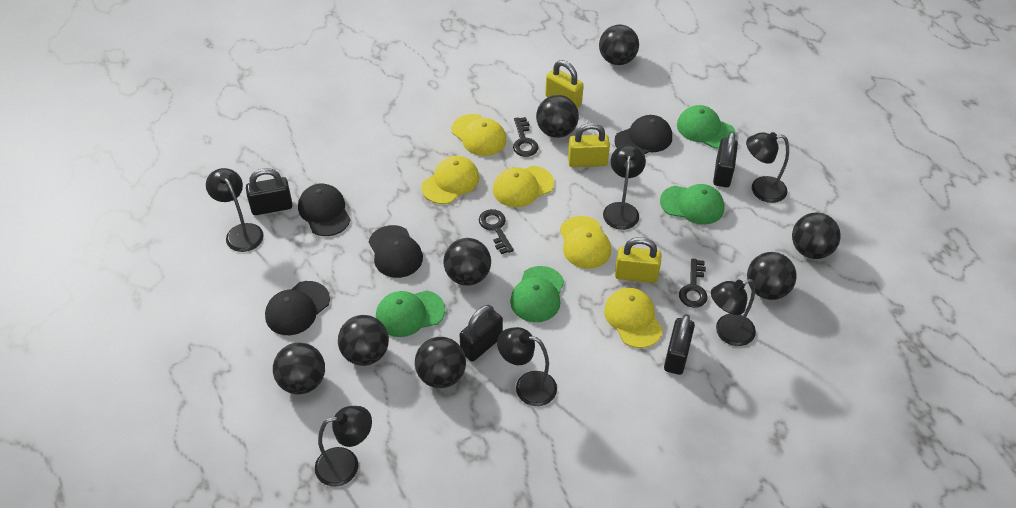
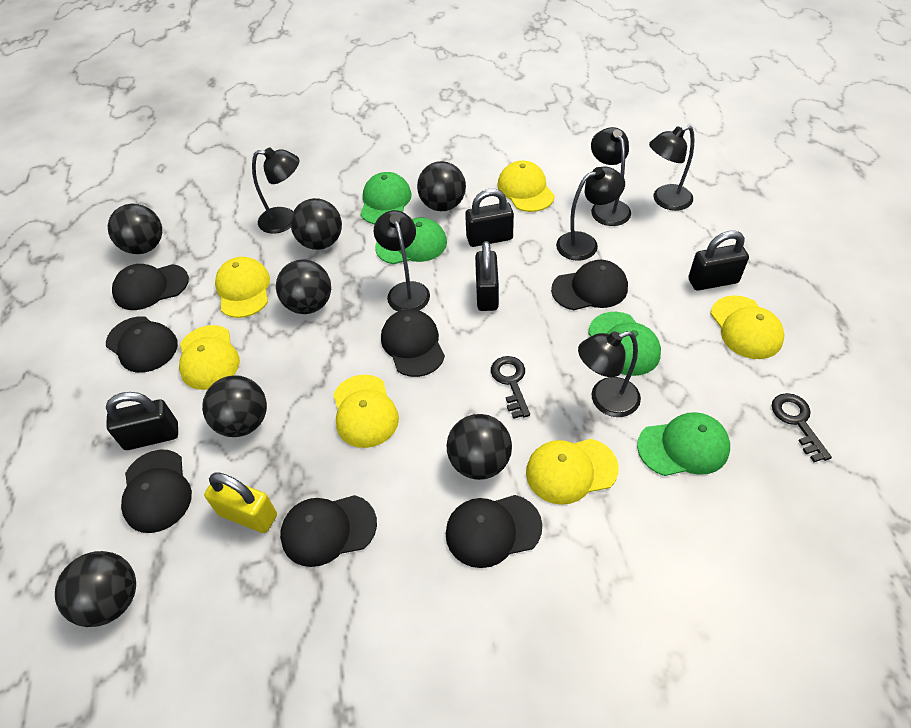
black ball: [273,343,325,394] [338,315,389,366] [415,337,466,388] [443,238,491,286] [536,95,579,138] [599,24,639,65] [747,252,797,300] [792,212,841,259] = 8 -> [55,551,136,627] [108,203,162,254] [202,375,267,437] [276,260,331,314] [291,198,342,250] [417,161,466,211] [447,414,512,480] = 7
black cap: [265,281,330,335] [298,183,351,236] [369,225,423,278] [614,115,672,154] = 4 -> [106,316,178,373] [112,264,189,310] [121,449,192,533] [280,495,377,567] [381,309,445,377] [446,495,542,568] [551,260,628,310] = 7
black key: [479,209,514,254] [513,117,538,157] [679,258,707,308] = 3 -> [491,356,530,419] [772,393,832,462] = 2
yellow cap: [421,156,480,204] [451,114,507,156] [493,166,554,207] [560,216,611,269] [604,288,663,348] = 5 -> [179,325,240,390] [215,257,270,318] [333,375,399,448] [498,161,555,212] [526,439,619,505] [711,295,784,359] = 6
yellow padlock: [545,60,584,108] [568,123,610,167] [615,237,661,283] = 3 -> [204,473,277,533] = 1

